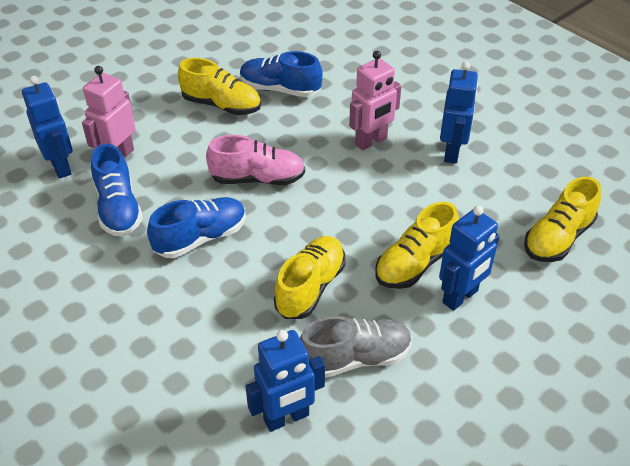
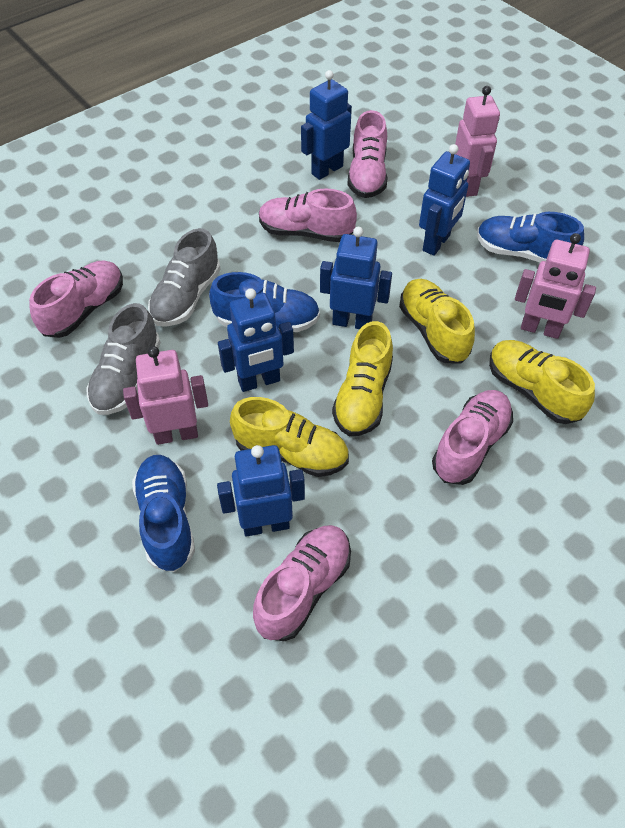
blue robot: [22,76,72,179] [246,330,325,432] [439,205,500,311] [440,61,479,164] = 4 -> [217,445,305,536] [218,288,294,392] [301,70,352,180] [320,227,392,329] [419,144,470,256] = 5
grey shoe: [300,316,412,378] = 1 -> [87,303,161,415] [148,228,221,327] = 2
pink robot: [82,66,136,156] [349,51,401,150] = 2 -> [123,346,208,445] [455,86,500,197] [515,233,596,339] = 3
pink shoe: [206,135,305,185] = 1 -> [29,261,123,338] [253,525,351,641] [259,188,357,242] [347,110,388,198] [432,390,513,485] = 5

